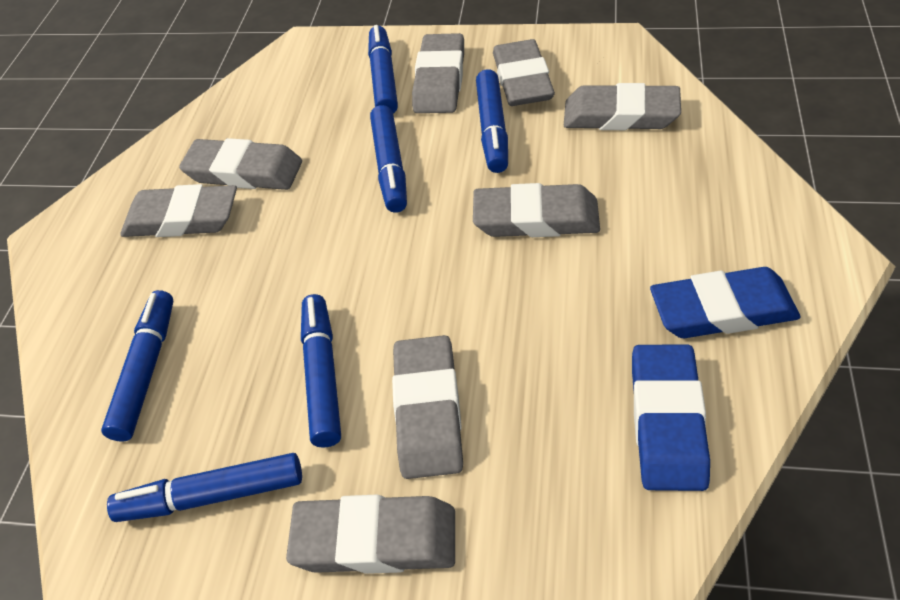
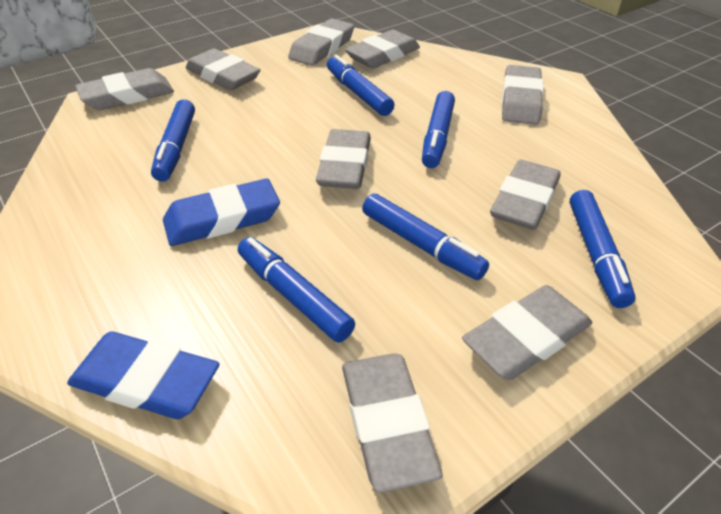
grey eraser: [120,184,237,237] [179,138,302,190] [286,495,455,574] [392,335,463,479] [412,33,464,113] [473,183,600,237] [493,39,555,106] [564,83,681,130] = 8 -> [75,68,174,110] [186,48,260,91] [288,18,354,66] [316,129,371,189] [342,353,443,493] [345,30,420,69] [462,285,592,380] [490,160,561,230] [501,65,544,125] = 9

